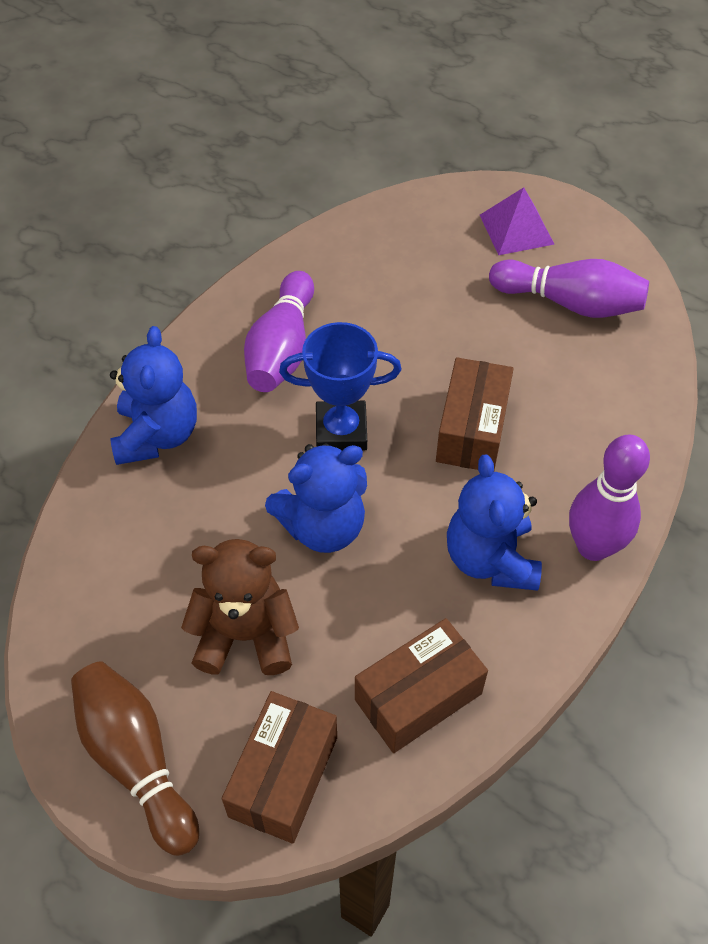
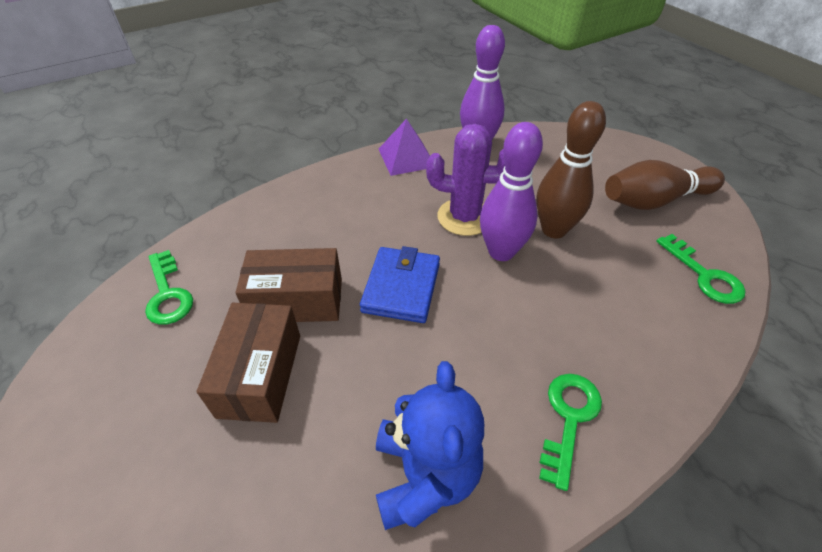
blue teddy bear: [110,326,197,465] [265,443,367,553] [447,454,542,591] = 3 -> [376,361,484,530] = 1
blue trophy: [279,322,401,450] = 1 -> none = 0
blue wallet: none = 0 -> [360,246,440,323] = 1
brown bowling pin: [71,661,199,856] = 1 -> [536,101,606,238] [605,160,725,210] = 2
brown box: [222,691,337,844] [355,618,488,753] [436,357,514,470] = 3 -> [197,303,300,423] [236,248,342,322] = 2
brown teddy bear: [181,539,299,675] = 1 -> none = 0
green key: none = 0 -> [145,250,193,325] [539,374,602,491] [656,234,746,304] = 3
purple bowling pin: [244,271,314,392] [489,259,649,318] [569,435,650,561] = 3 -> [460,25,505,139] [480,122,543,261] = 2
purple cactus: none = 0 -> [426,124,505,236] = 1

